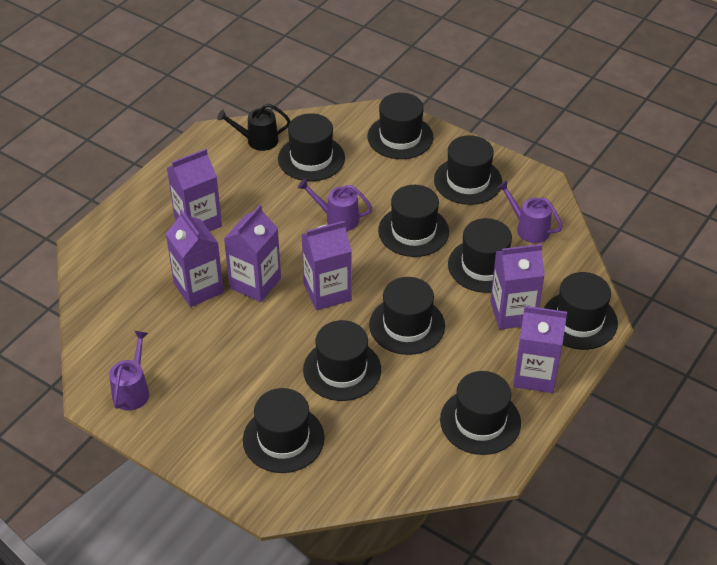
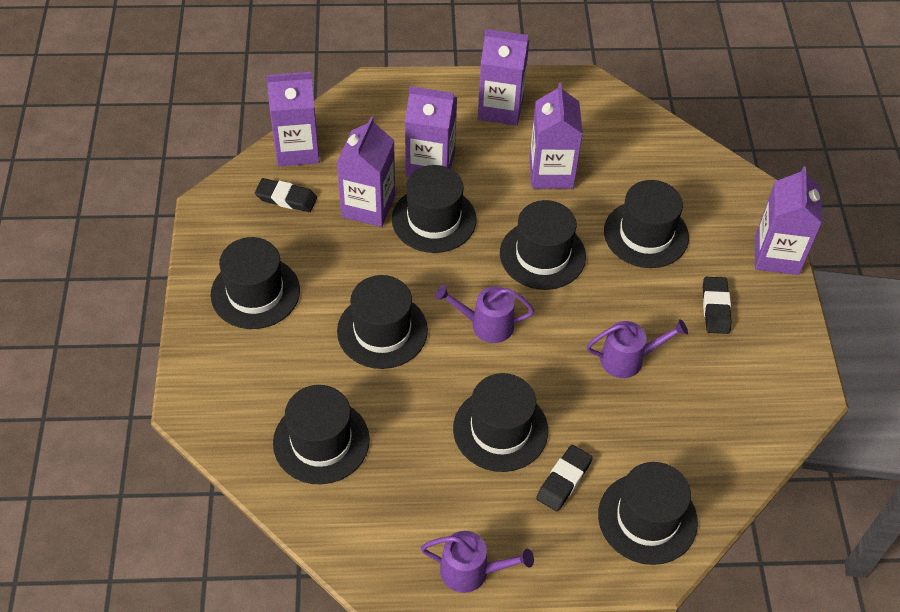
black eraser: none = 0 -> [255,178,317,212] [536,445,593,511] [703,277,732,334] = 3
black hat: [243,388,325,473] [278,113,345,181] [303,320,381,401] [368,93,433,159] [369,277,445,355] [378,185,449,257] [434,135,502,205] [440,371,521,455] [448,218,512,293] [544,272,618,350] = 10 -> [211,237,300,329] [273,385,370,484] [337,275,428,369] [392,165,477,253] [453,373,548,472] [500,200,586,290] [598,462,698,565] [604,180,689,268] = 8
black watering can: [217,103,291,151] = 1 -> none = 0

